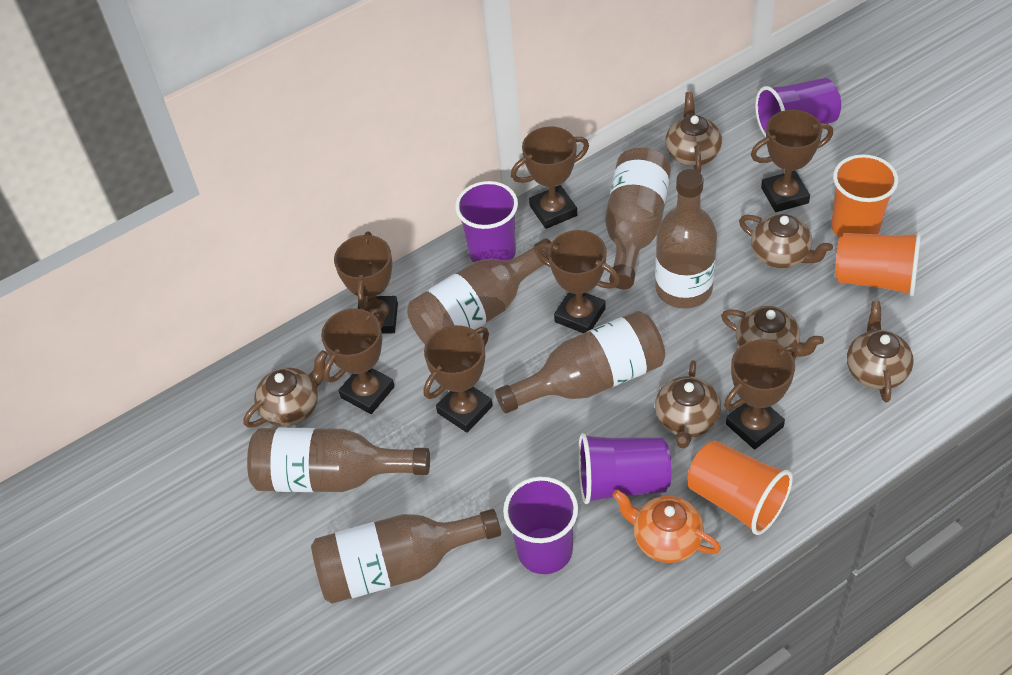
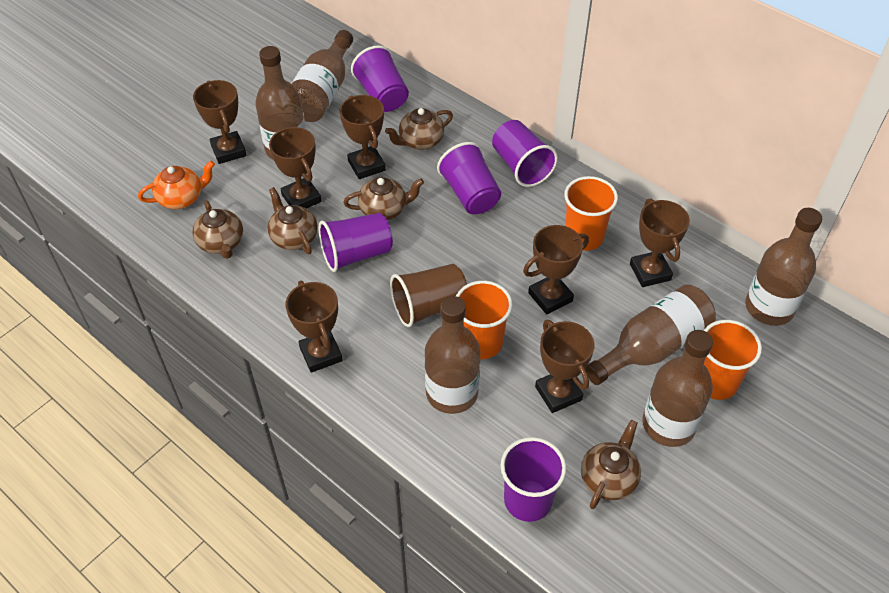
brown cup: none = 0 -> [390,264,467,327] = 1
brown teapot: [243,350,328,428] [655,360,721,448] [665,92,722,173] [721,306,824,357] [739,214,833,268] [847,301,914,403] = 6 -> [192,200,243,259] [267,187,318,254] [343,177,424,220] [385,108,453,150] [581,420,641,509] = 5
purple cup: [455,181,518,262] [503,477,578,574] [578,433,671,504] [755,78,841,138] = 4 -> [319,213,393,272] [351,46,409,112] [437,142,501,214] [492,120,558,187] [500,437,566,522] = 5

